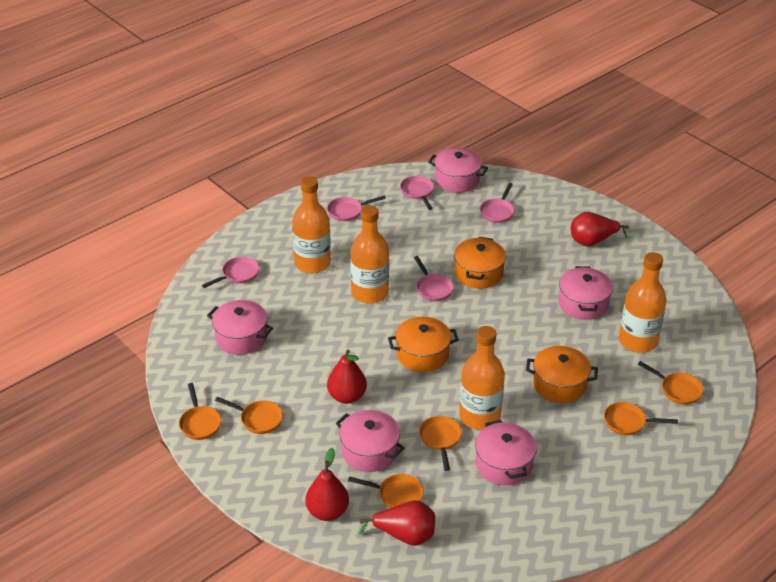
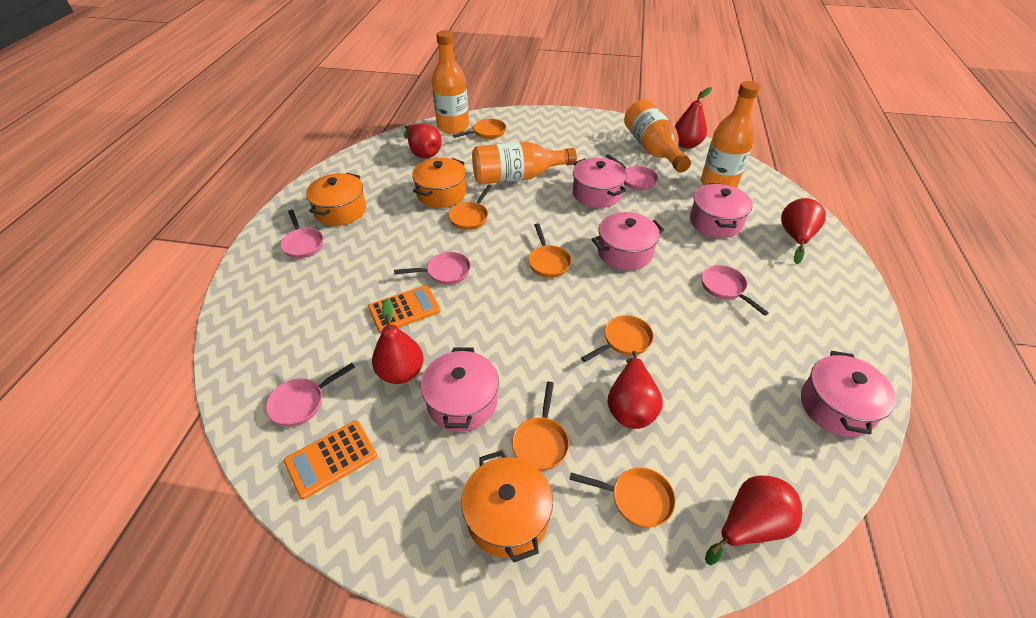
orange calculator: none = 0 -> [284,420,377,499] [368,285,441,333] = 2
red pear: [305,448,349,521] [327,350,367,404] [359,500,435,546] [571,212,629,247] = 4 -> [372,298,424,384] [404,124,442,158] [607,351,663,429] [675,87,712,149] [705,476,802,565] [781,198,826,264] = 6

